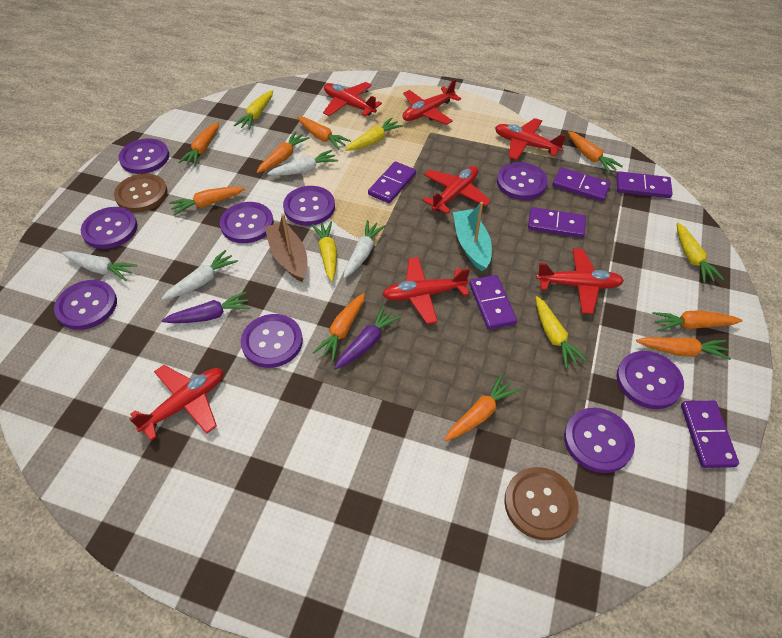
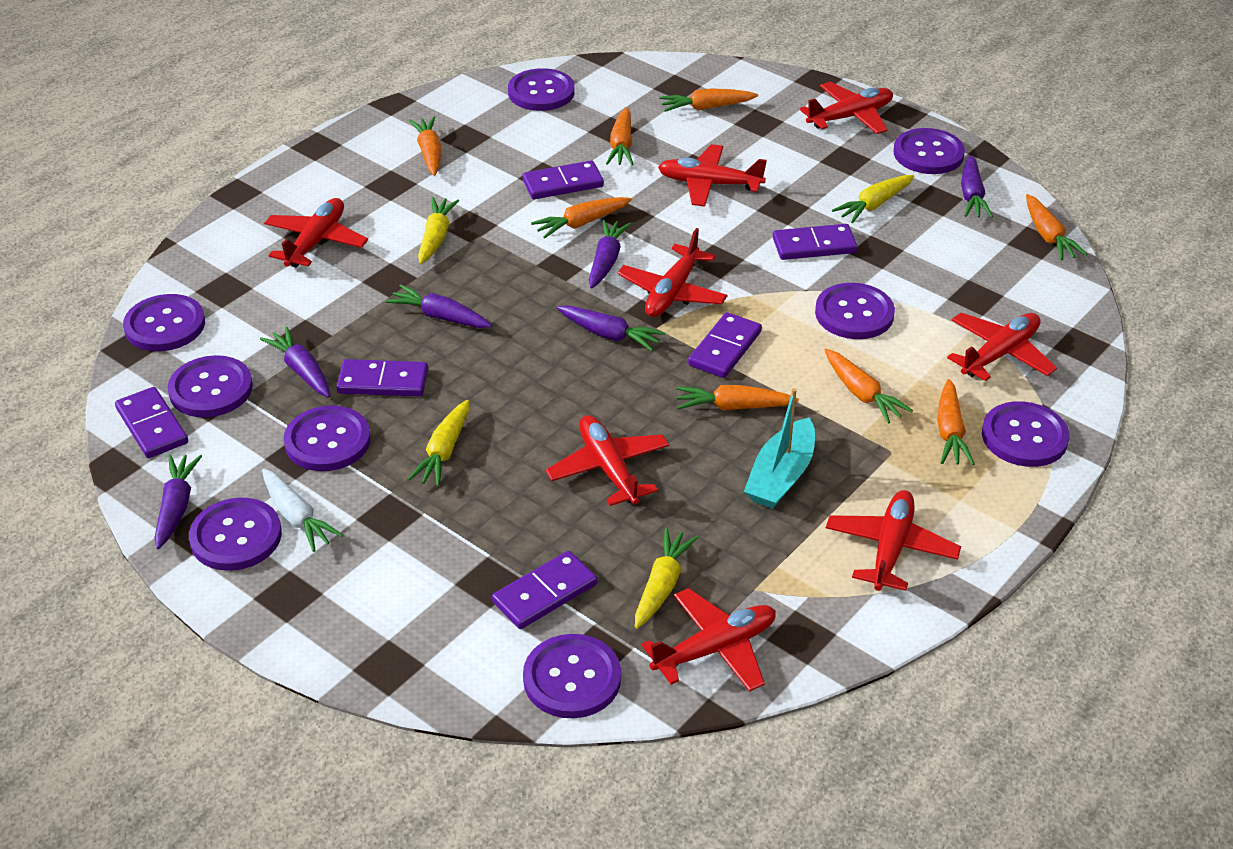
brown boat: [265,214,307,282] = 1 -> none = 0
brown button: [114,173,168,212] [504,467,579,540] = 2 -> none = 0
orange carrot: [169,187,245,216] [178,122,219,167] [257,131,309,173] [297,116,351,150] [312,293,365,361] [444,375,520,441] [568,131,623,174] [636,337,731,360] [652,310,743,331] = 9 -> [409,116,441,176] [531,197,632,238] [606,107,634,165] [659,88,758,112] [676,385,799,410] [825,349,913,424] [937,379,975,465] [1026,194,1088,260] = 8
purple carrot: [162,292,250,323] [335,306,401,369] = 2 -> [154,455,202,549] [260,327,330,398] [385,285,492,328] [556,306,665,351] [589,219,631,288] [961,155,993,218] = 6
red plane: [129,365,223,441] [323,82,382,116] [382,257,470,324] [403,79,461,125] [422,166,491,214] [495,118,566,160] [536,248,624,314] = 7 -> [264,198,368,268] [546,415,669,506] [617,228,727,317] [642,588,776,692] [658,144,767,207] [800,82,893,134] [826,490,961,591] [947,313,1057,381] = 8
white carrot: [62,251,137,281] [161,250,238,300] [267,150,338,176] [344,220,386,278] = 4 -> [262,468,343,552] = 1
yellow carrot: [234,90,273,130] [312,221,337,282] [345,117,403,151] [536,296,587,368] [677,223,724,283] = 5 -> [407,400,469,487] [418,197,459,264] [635,528,699,629] [832,175,914,223] = 4

